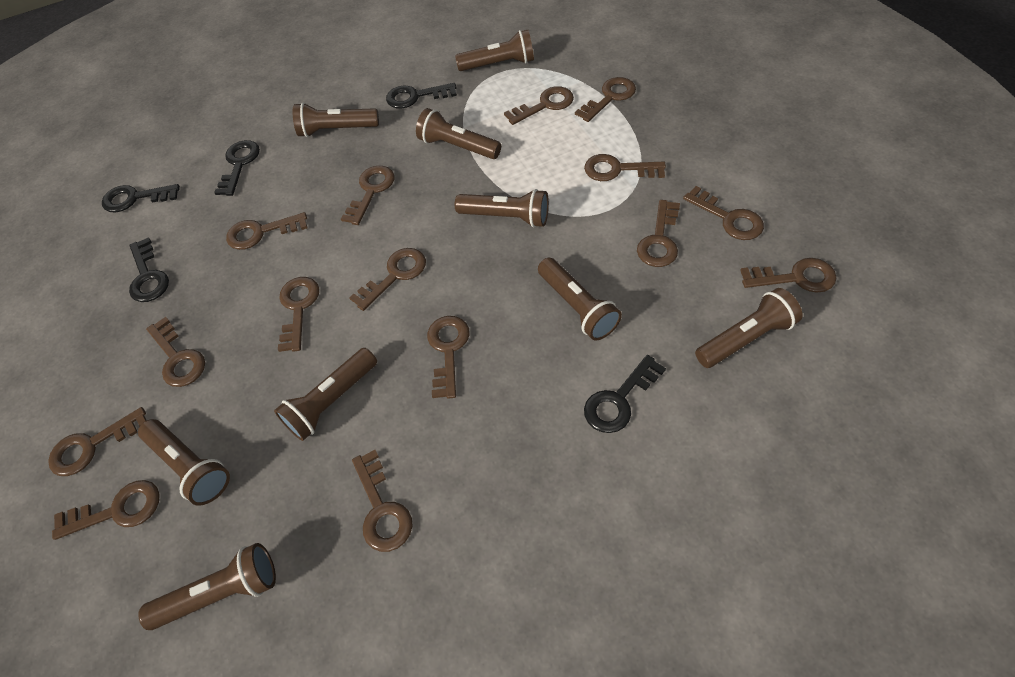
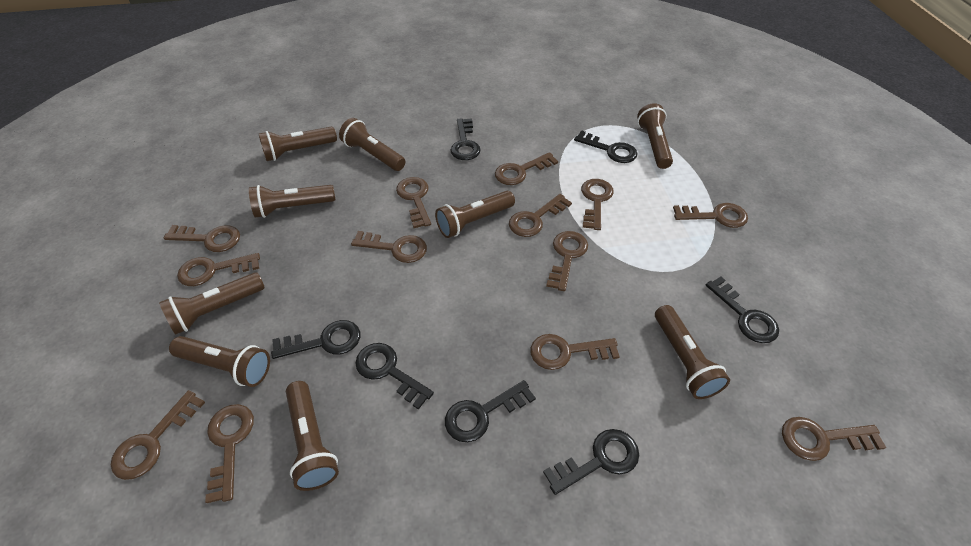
black key: [102,184,180,213] [129,237,169,302] [214,140,260,196] [386,83,457,109] [584,355,666,433] = 5 -> [271,320,360,359] [355,343,434,410] [445,380,536,442] [450,118,481,160] [543,429,639,495] [574,130,637,163] [706,277,779,343] = 7
brown key: [48,407,147,476] [52,480,160,540] [146,317,205,387] [226,212,307,250] [278,277,319,352] [341,166,395,225] [349,248,426,311] [352,450,412,552] [427,316,470,399] [504,86,574,125] [575,77,636,122] [584,154,666,181] [637,200,680,267] [683,186,764,240] [740,258,836,293] = 15 -> [111,390,205,480] [163,225,240,252] [177,253,260,286] [205,404,254,503] [351,231,427,263] [396,177,431,228] [495,152,558,185] [509,194,572,237] [530,334,620,370] [546,231,588,291] [581,179,614,230] [673,203,748,228] [782,417,886,461] = 13

